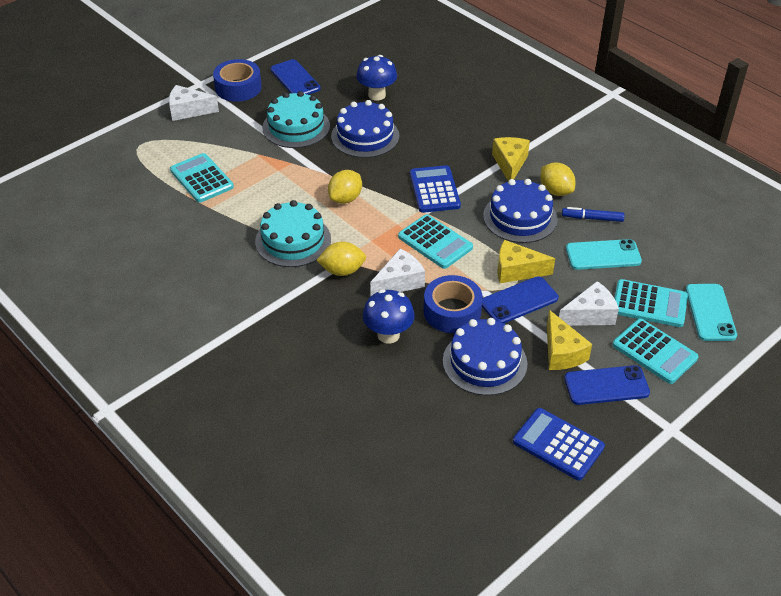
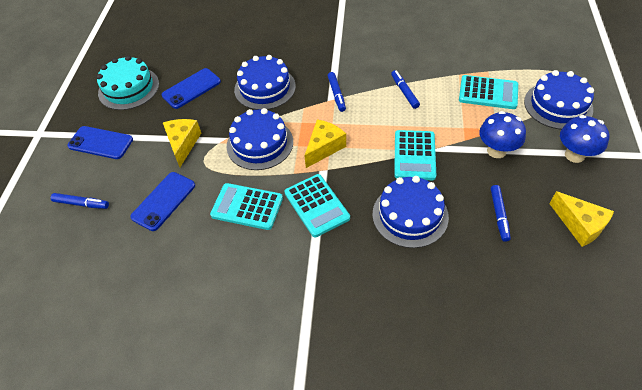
blue cake: [331,100,399,158] [443,318,527,396] [483,179,558,243] = 3 -> [227,108,293,170] [234,55,296,110] [372,176,449,248] [524,70,594,130] = 4
blue calculator: [410,165,461,213] [513,408,605,480] = 2 -> none = 0
blue marker: [562,207,625,222] = 1 -> [51,193,109,209] [328,72,346,112] [391,70,420,109] [491,185,511,242] = 4
blue tape: [213,59,262,102] [424,275,483,333] = 2 -> none = 0
turquoise cake: [255,200,331,267] [262,91,330,148] = 2 -> [96,55,159,110] = 1
turquoise phone: [566,239,642,270] [686,284,737,341] = 2 -> none = 0
white cheese: [169,85,219,121] [370,249,425,296] [559,281,619,326] = 3 -> none = 0
yellow lemon: [316,242,366,276] [328,170,362,204] [540,162,575,196] = 3 -> none = 0

